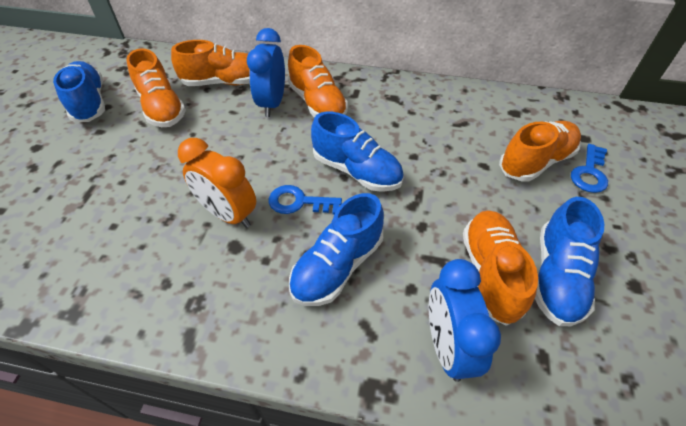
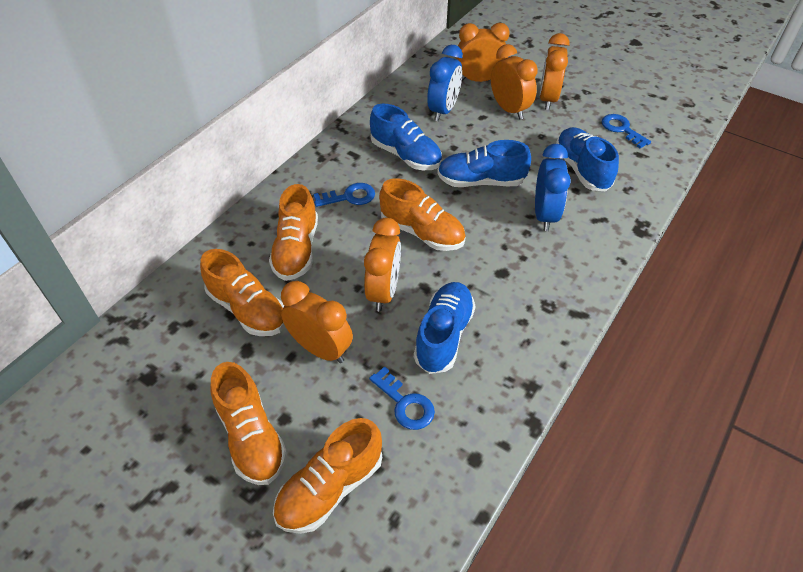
blue key: [269,185,342,215] [571,144,608,193] = 2 -> [313,183,375,207] [369,366,435,430] [602,114,651,149] = 3
orange clock: [178,138,256,228] = 1 -> [281,281,353,363] [364,218,401,311] [456,23,510,82] [491,44,538,120] [539,33,570,110] = 5

